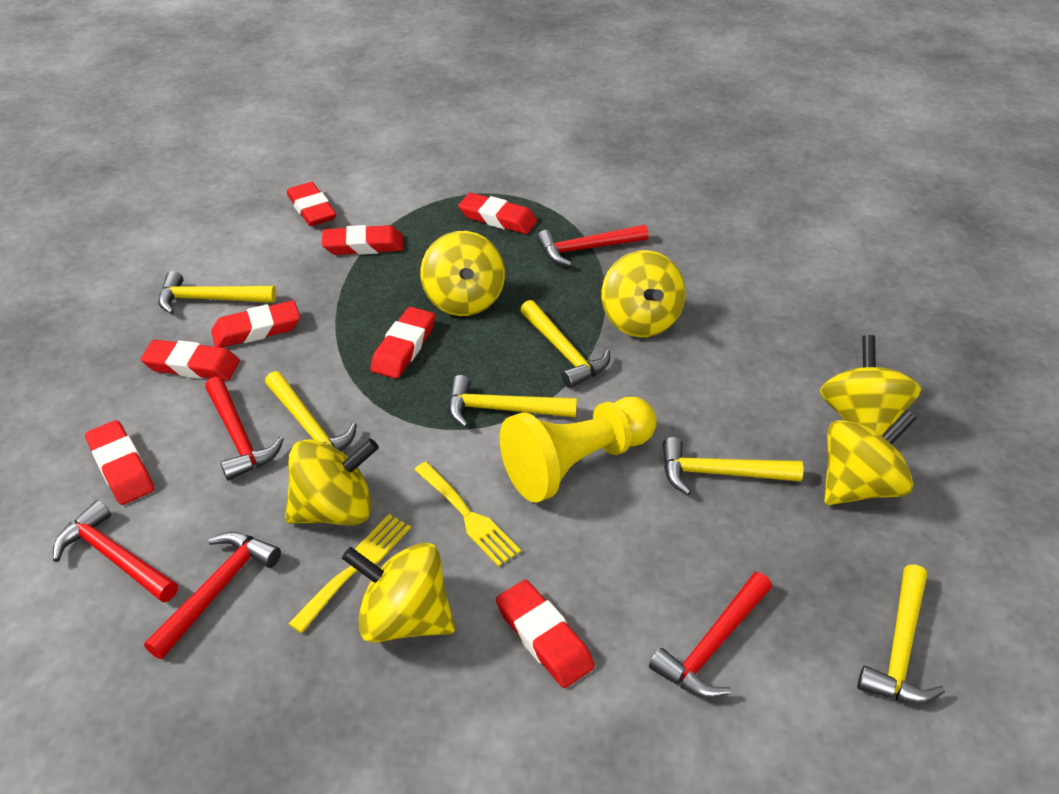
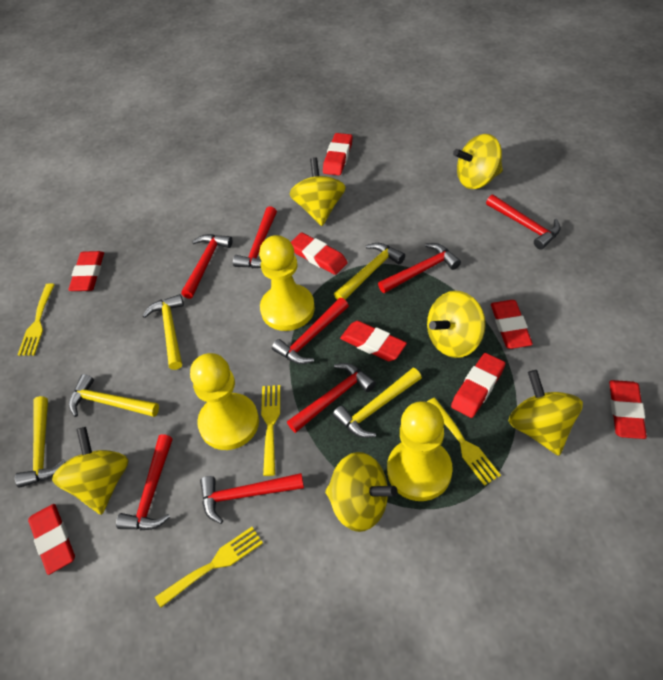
red hammer: [53,500,178,603] [144,532,281,659] [205,377,284,481] [537,225,649,267] [649,572,772,698] = 5 -> [116,434,173,530] [181,234,232,299] [200,473,304,524] [233,206,277,268] [272,298,349,364] [287,363,376,433] [378,243,461,293] [486,195,560,250] = 8
yellow fork: [289,514,411,633] [414,462,521,567] = 2 -> [18,283,55,356] [155,527,263,608] [261,385,280,476] [427,398,501,486] = 4
yellow hammer: [158,271,276,314] [265,371,357,451] [448,375,577,428] [520,300,610,388] [663,437,803,495] [857,564,945,704] = 6 -> [15,396,66,488] [69,374,159,417] [143,294,184,370] [333,368,422,438] [334,243,405,300] = 5
yellow pawn: [500,397,657,503] = 1 -> [190,353,259,450] [259,235,315,331] [387,401,453,501] = 3

